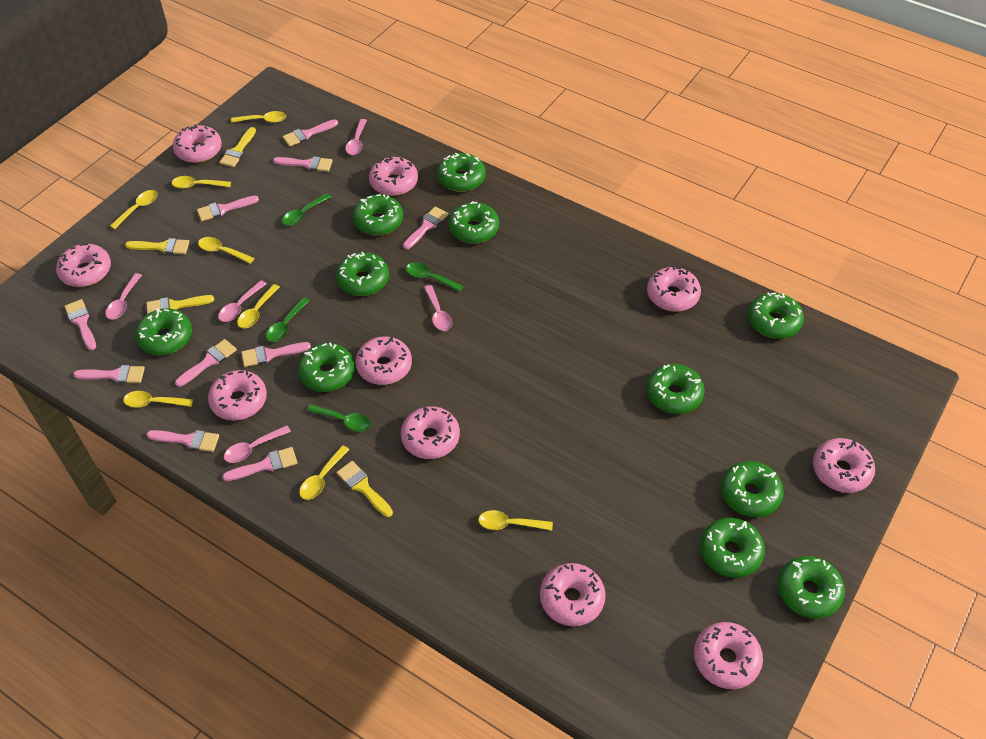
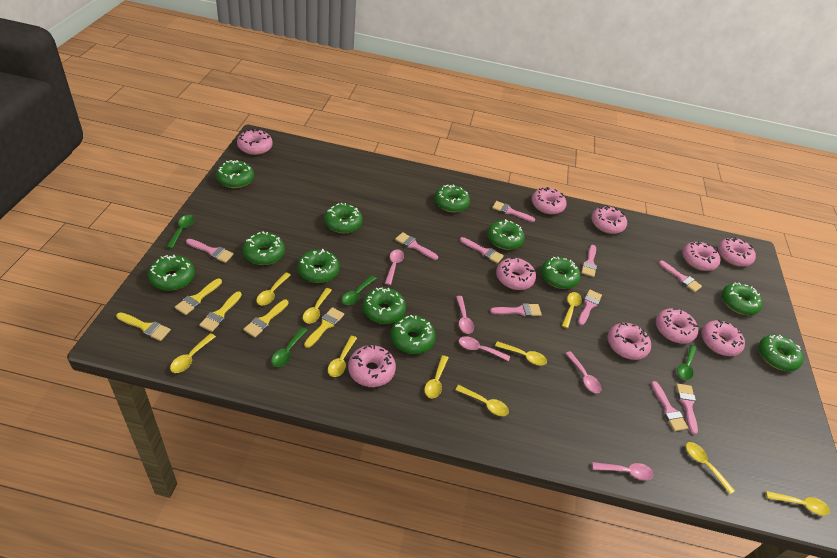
green donut: [135,308,192,355] [298,342,355,392] [336,252,389,296] [353,194,403,235] [437,153,486,192] [449,201,499,244] [647,364,705,414] [700,518,765,578] [721,461,784,517] [748,292,804,339] [778,556,845,619] = 11 -> [148,255,195,291] [216,160,254,188] [242,232,285,265] [297,249,340,283] [324,203,363,233] [362,287,406,324] [391,315,436,354] [434,185,470,212] [487,219,525,250] [541,257,581,289] [722,282,763,315] [759,335,804,371] = 12
yellow brush: [125,238,189,254] [147,295,214,314] [219,127,256,167] [336,461,393,517] = 4 -> [116,312,171,341] [175,278,222,315] [199,292,242,332] [243,300,289,337] [304,307,344,348] = 5
yellow spoon: [110,190,158,229] [123,391,193,408] [172,176,231,189] [198,237,254,264] [231,111,286,123] [237,284,280,328] [299,445,350,500] [478,510,553,531] = 8 -> [170,333,216,373] [256,272,291,305] [303,288,332,324] [328,336,357,377] [424,355,448,398] [455,385,509,416] [495,341,547,366] [562,292,582,328] [686,442,735,494] [766,491,830,516] = 10

